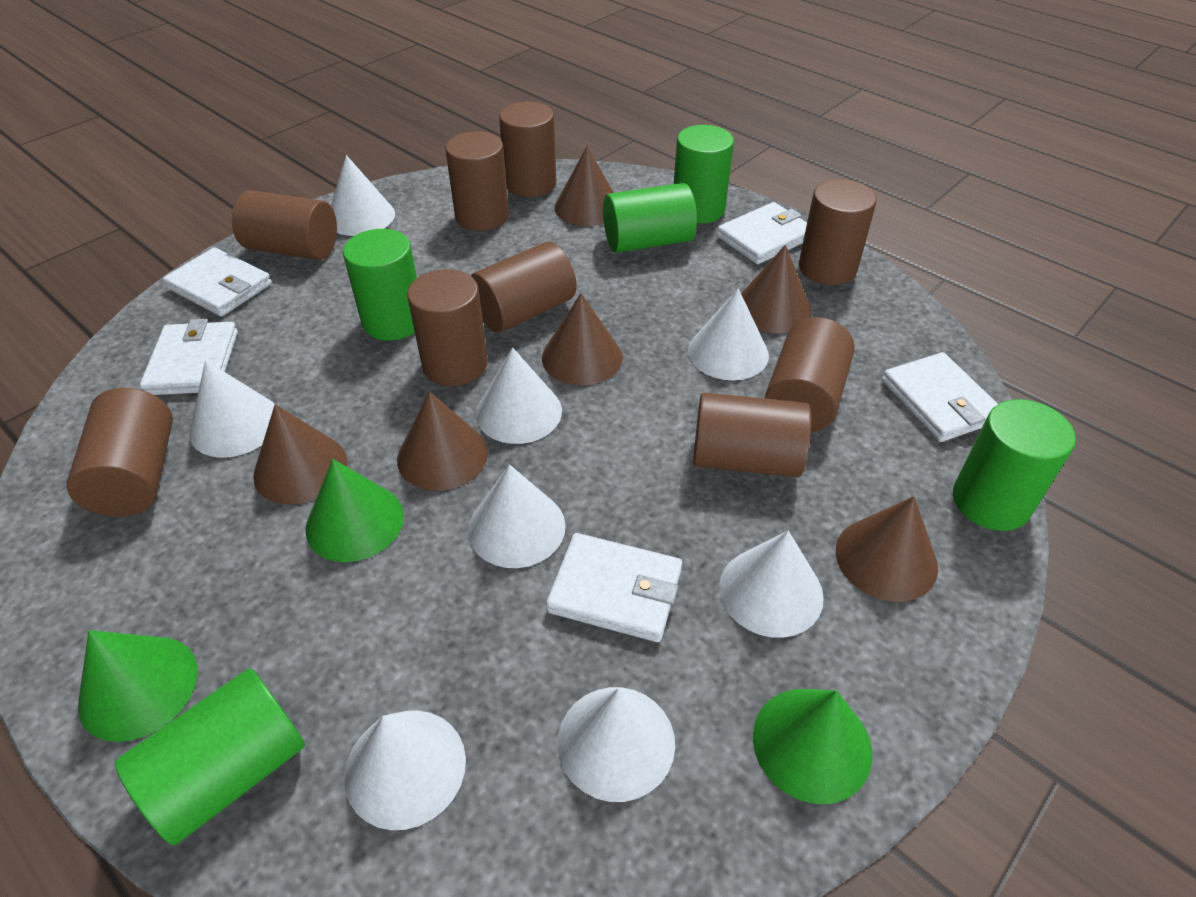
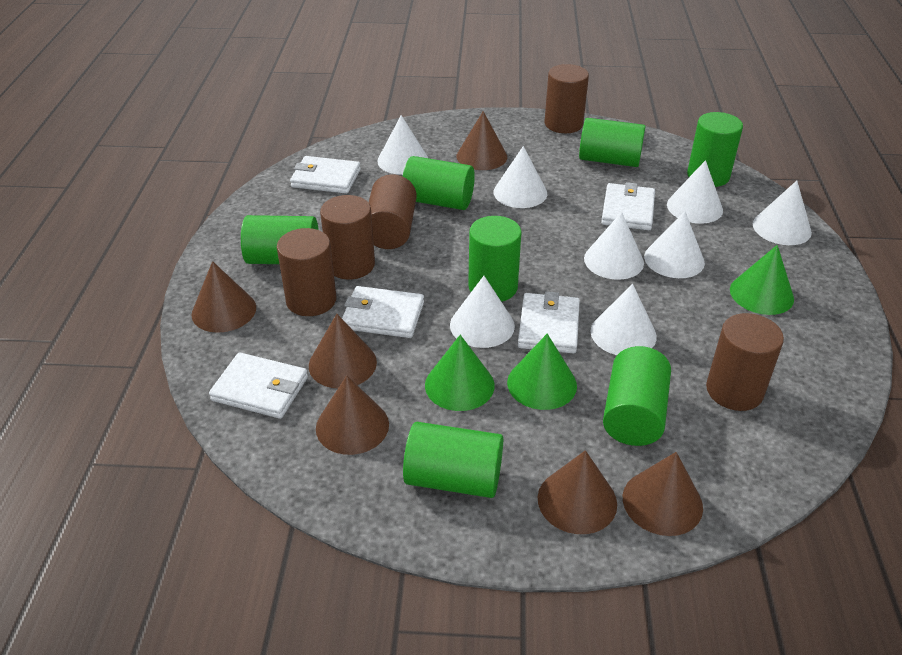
brown cylinder: [66,388,173,517] [232,190,337,260] [407,269,488,386] [445,131,509,231] [471,242,577,333] [499,102,557,197] [693,392,811,477] [765,317,855,432] [799,179,877,285] = 9 -> [277,228,336,316] [320,195,375,279] [368,174,417,249] [545,64,589,133] [706,313,784,411] = 5
green cylinder: [115,668,305,845] [343,229,417,341] [603,183,697,253] [674,125,734,223] [953,399,1076,531] = 5 -> [241,215,319,264] [403,156,475,210] [403,422,503,498] [468,216,522,302] [579,118,645,167] [603,346,671,446] [687,112,743,187] = 7

